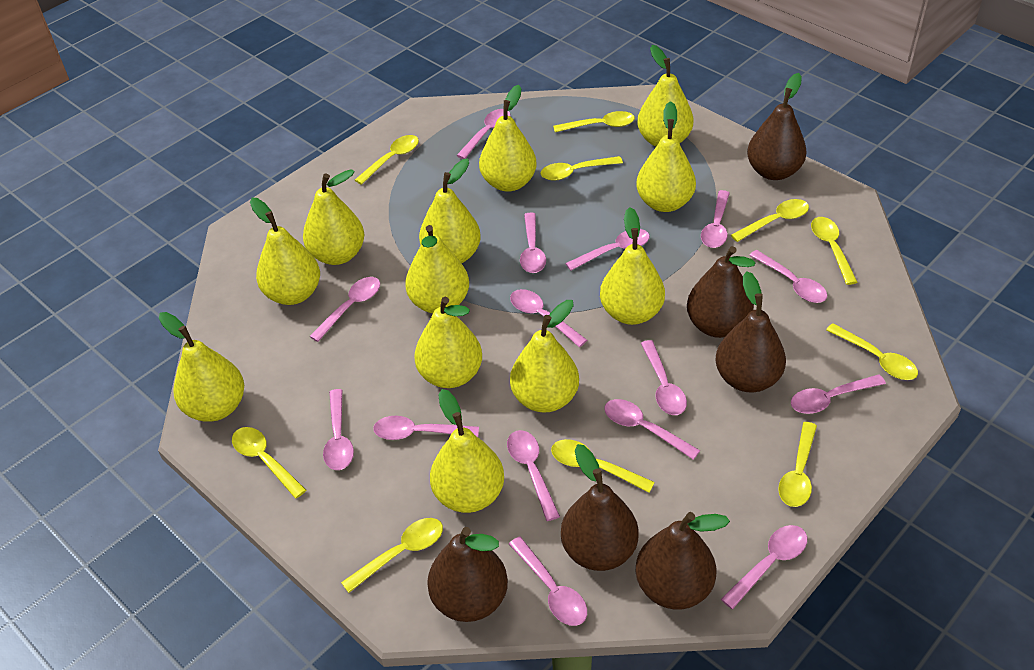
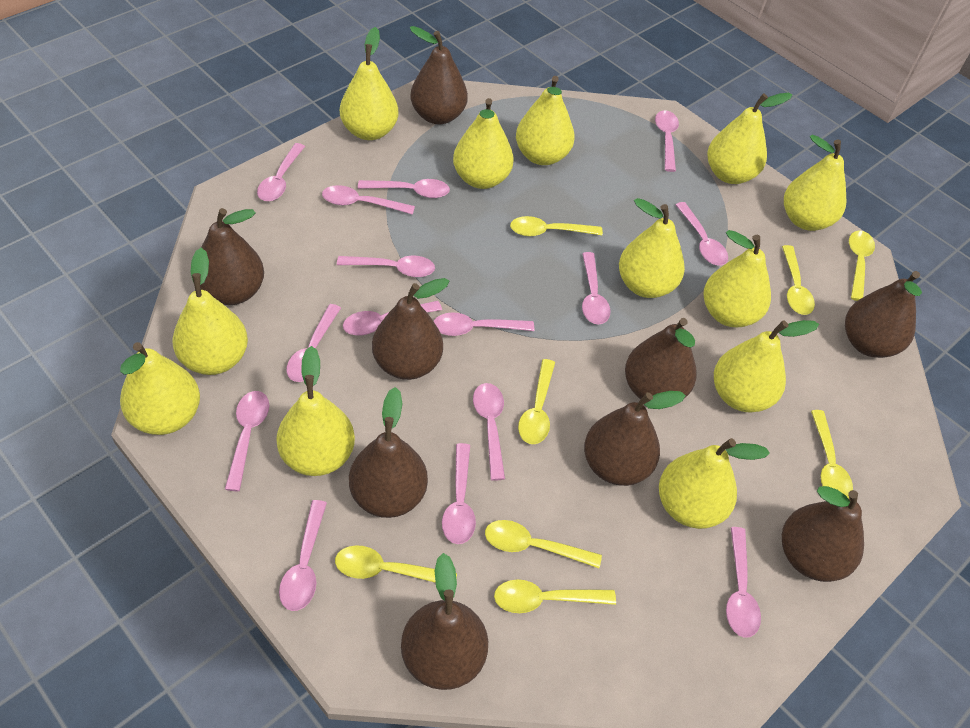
brown pear: [427,527,508,622] [561,444,639,571] [635,512,730,609] [687,246,755,338] [716,272,786,392] [747,73,807,180] = 6 -> [200,208,264,305] [349,387,428,518] [372,278,450,380] [401,553,488,690] [410,26,468,124] [584,391,686,486] [625,318,697,399] [782,486,864,582] [845,271,922,358] = 9
yellow spoon: [232,427,306,499] [341,518,443,593] [355,135,419,185] [540,156,623,180] [551,439,655,493] [553,111,635,132] [731,199,809,242] [778,422,817,507] [811,217,858,285] [826,323,918,380] = 10 -> [335,545,457,583] [485,520,602,568] [494,579,616,613] [510,216,603,236] [518,359,555,444] [782,245,815,315] [811,410,853,499] [849,231,875,301] = 8

